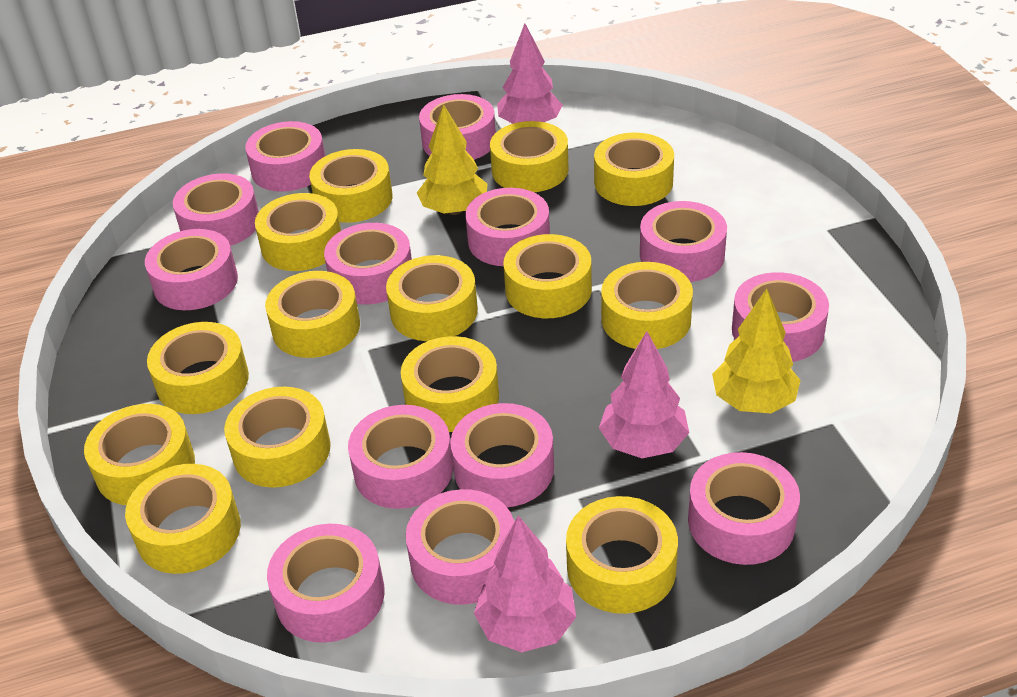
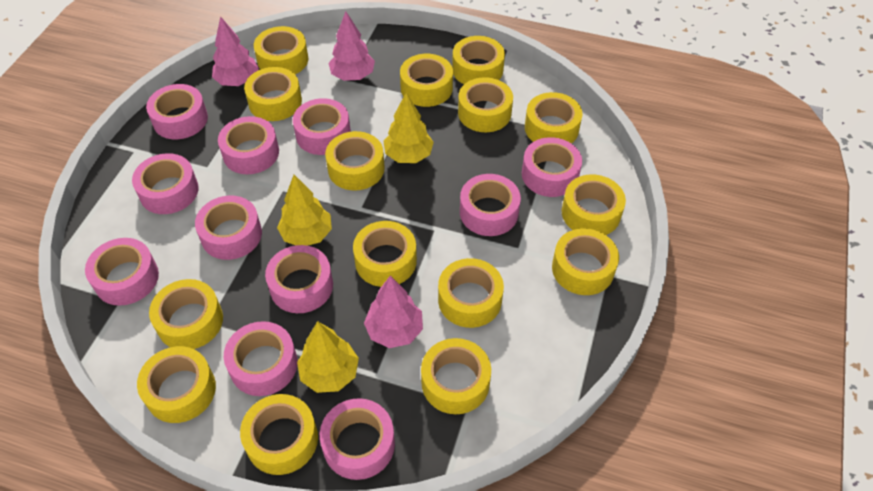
pink tape: [145,229,238,310] [173,173,259,246] [245,121,325,192] [267,524,385,643] [324,223,412,304] [348,405,453,509] [406,489,514,605] [419,94,496,160] [450,403,554,507] [465,188,550,266] [640,201,727,282] [688,452,800,565] [732,272,829,362] = 13 -> [85,238,159,306] [132,153,199,214] [146,84,208,139] [195,195,262,260] [218,116,279,174] [224,321,298,396] [265,245,333,313] [293,98,351,155] [320,398,395,480] [460,174,521,236] [522,137,582,197] = 11
yellow tape: [84,404,195,505] [125,464,241,574] [147,322,249,414] [224,387,331,488] [255,193,341,271] [265,271,360,358] [309,149,393,223] [386,255,478,341] [401,336,499,432] [490,121,569,192] [503,234,592,318] [566,496,678,614] [594,132,674,206] [601,262,693,349] = 14 -> [137,346,216,423] [149,279,223,349] [240,394,318,475] [244,67,302,121] [254,26,308,74] [325,131,385,190] [353,221,417,287] [400,54,453,107] [421,338,491,414] [438,258,504,328] [452,36,505,84] [458,77,513,132] [525,92,582,143] [552,228,619,295] [562,174,626,235] = 15
yellow tree: [417,104,488,215] [712,289,801,413] = 2 -> [277,175,332,246] [297,321,359,393] [383,92,434,163] = 3

